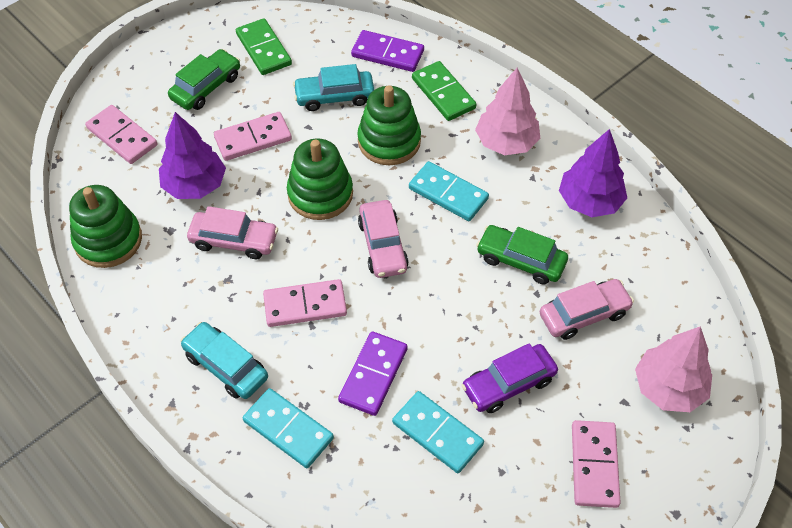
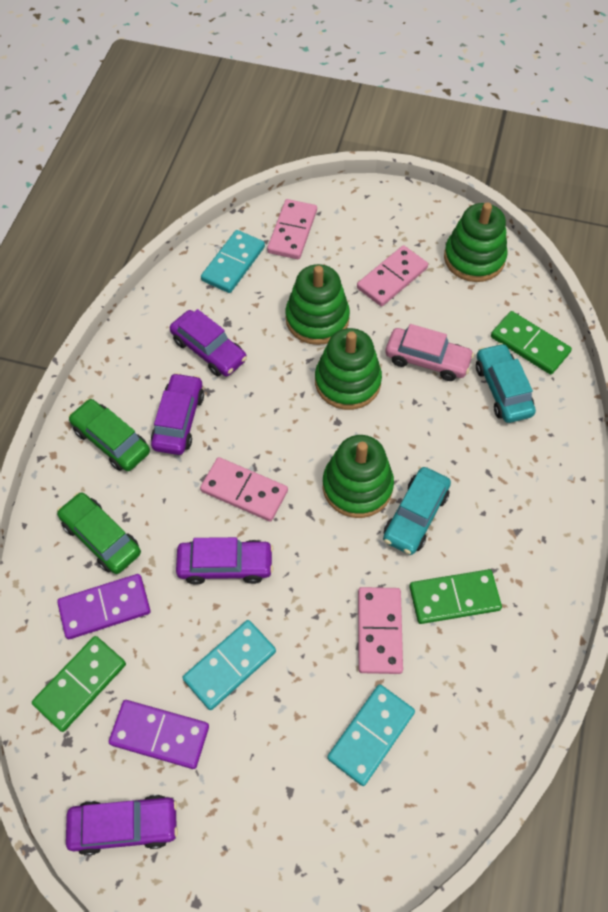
green domino: [236,18,292,75] [412,61,476,121] = 2 -> [32,636,126,732] [409,569,502,624] [491,311,572,375] = 3
green stacking toy: [69,185,142,268] [287,138,353,220] [357,85,421,165] = 3 -> [286,264,350,345] [315,328,382,410] [323,435,394,518] [444,203,507,282] = 4
pink car: [187,206,278,259] [358,200,409,278] [540,279,634,340] = 3 -> [385,324,474,381] = 1
pink tree: [475,68,540,155] [635,327,712,412] = 2 -> none = 0
purple car: [461,343,558,413] = 1 -> [66,795,178,855] [151,373,204,455] [170,309,247,376] [176,537,274,585] = 4
purple tree: [159,112,226,199] [559,129,627,217] = 2 -> none = 0

